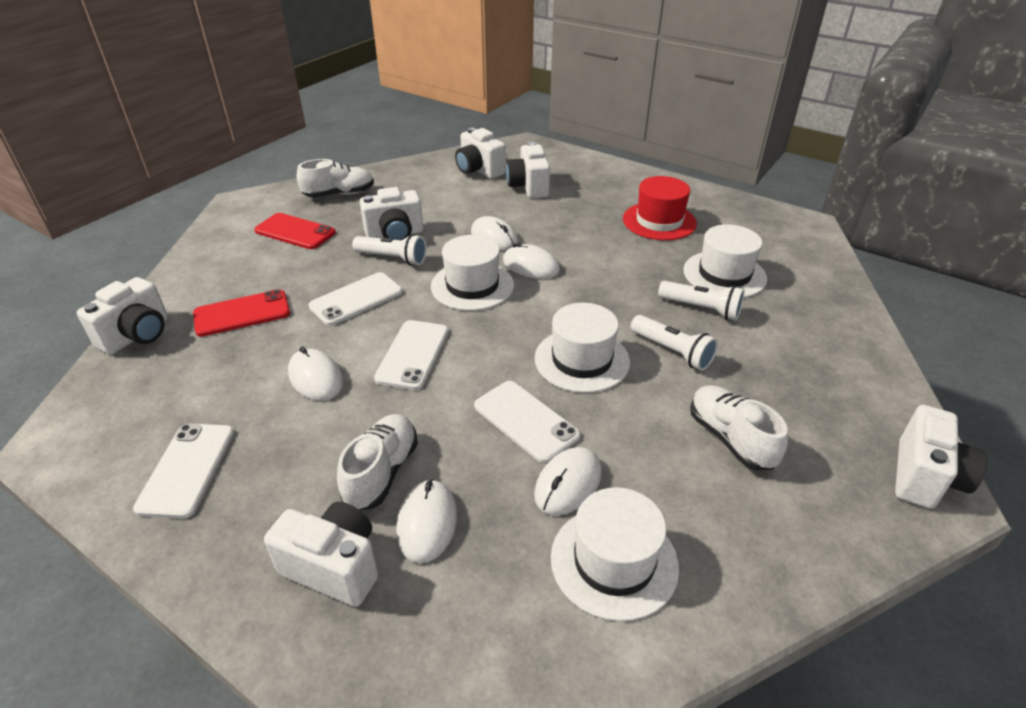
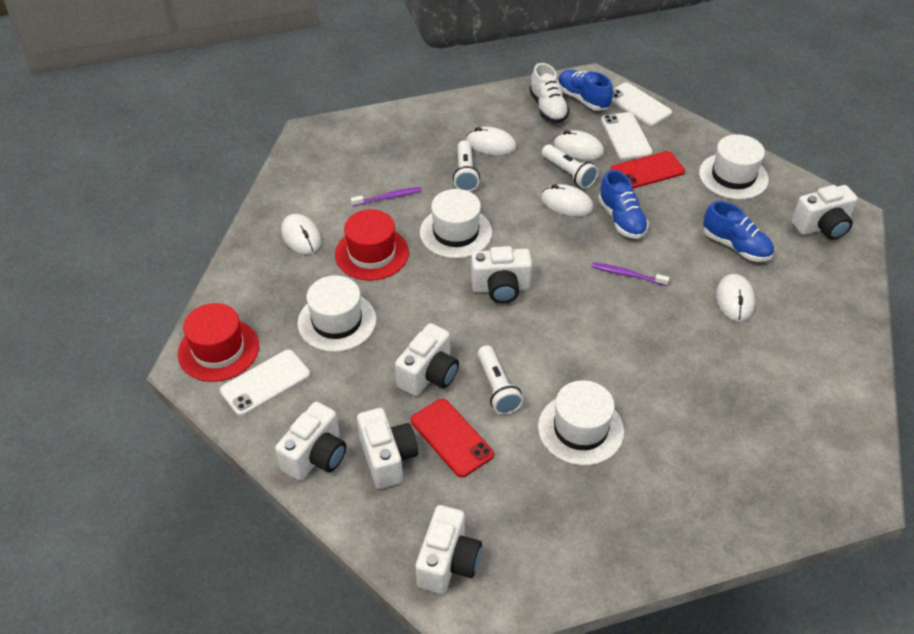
blue shoe: none = 0 -> [558,70,613,111] [598,170,649,239] [703,201,774,262] = 3
purple toothbrush: none = 0 -> [351,187,422,206] [592,262,669,286] = 2
red hat: [623,176,697,240] = 1 -> [178,303,259,382] [335,209,409,281] = 2
white phone: [133,424,234,519] [308,272,403,326] [374,320,449,390] [474,381,580,463] = 4 -> [220,350,310,416] [601,112,653,160] [612,82,672,126] = 3
white shoe: [297,159,374,198] [337,414,418,510] [690,385,788,470] = 3 -> [529,63,570,123] = 1

